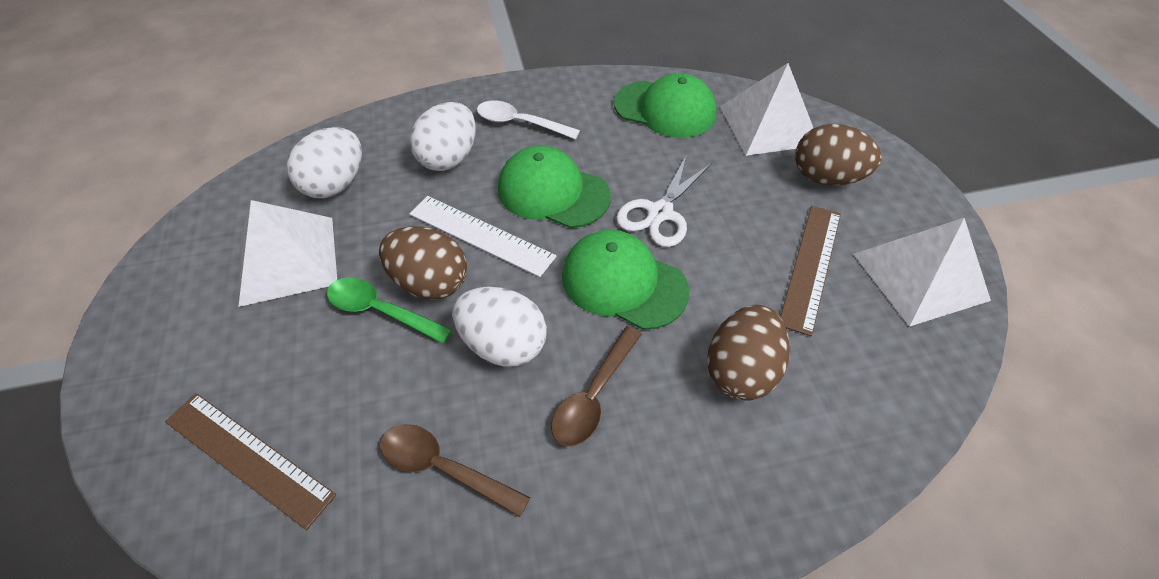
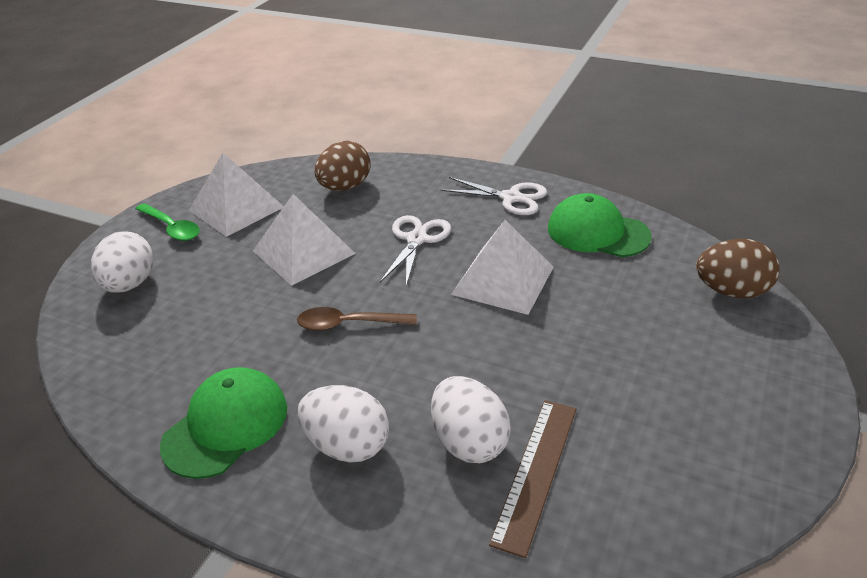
brown egg: [379,226,467,300] [707,305,790,401] [795,124,882,186] = 3 -> [315,141,371,191] [696,239,780,298] = 2
brown ruler: [165,393,336,530] [780,206,841,336] = 2 -> [489,400,576,558] = 1
brown spoon: [380,424,530,517] [551,326,642,447] = 2 -> [297,307,417,331] = 1
green cap: [498,145,611,228] [562,230,689,330] [614,73,717,138] = 3 -> [160,367,287,479] [548,193,652,257] = 2
white ruler: [409,196,557,277] = 1 -> none = 0
white scissors: [616,154,712,247] = 1 -> [380,215,451,286] [440,177,547,215] = 2
white spoon: [477,101,580,139] = 1 -> none = 0

